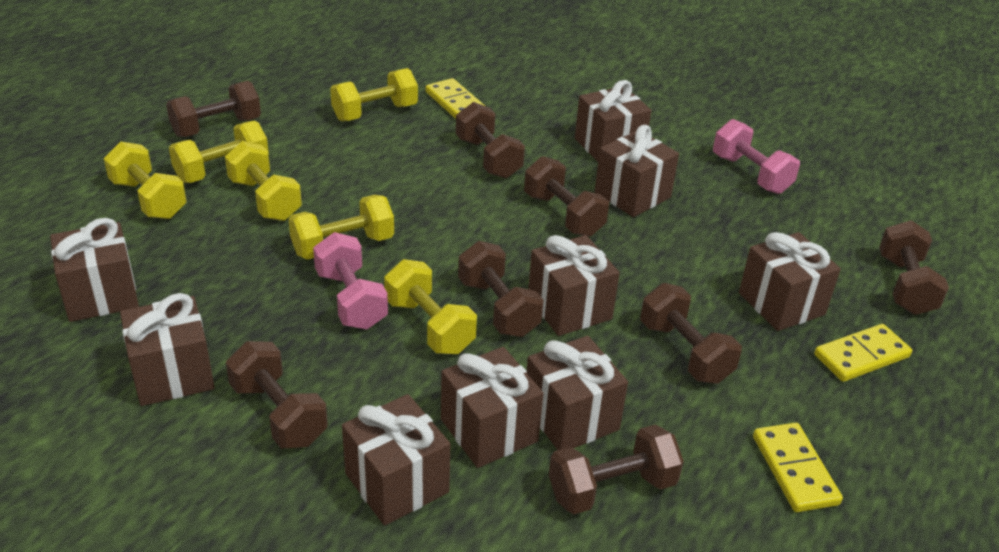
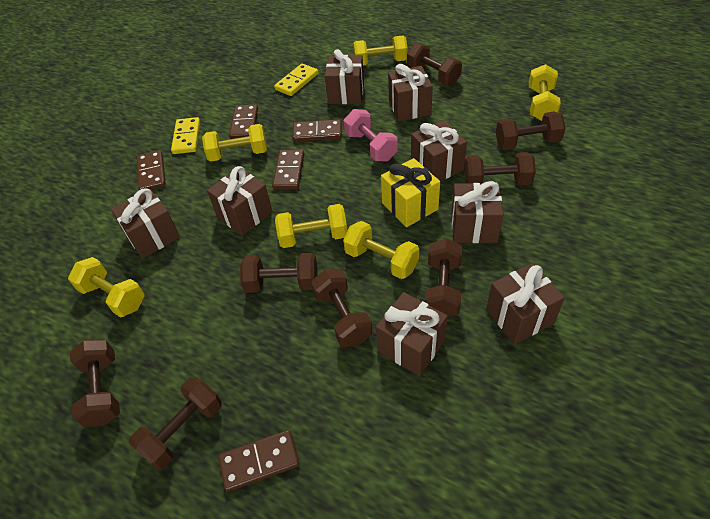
brown domino: none = 0 -> [137,150,166,190] [218,430,300,492] [229,104,258,139] [272,150,304,189] [292,119,342,142] = 5
brown gift: [50,218,139,322] [120,293,215,406] [342,394,450,526] [441,347,543,468] [527,336,628,450] [528,235,620,336] [575,80,651,162] [595,125,679,217] [739,232,841,331] = 9 -> [111,188,180,259] [207,166,273,236] [325,49,364,104] [376,292,448,376] [388,64,433,121] [411,120,467,181] [451,181,503,243] [486,263,565,344] = 8
pink dumbbell: [313,232,388,329] [713,119,800,194] = 2 -> [344,109,398,161] = 1
yellow domino: [425,78,485,119] [753,423,843,512] [814,324,912,382] = 3 -> [171,117,200,154] [274,64,319,96] = 2
yellow gift: none = 0 -> [381,158,440,227] = 1

